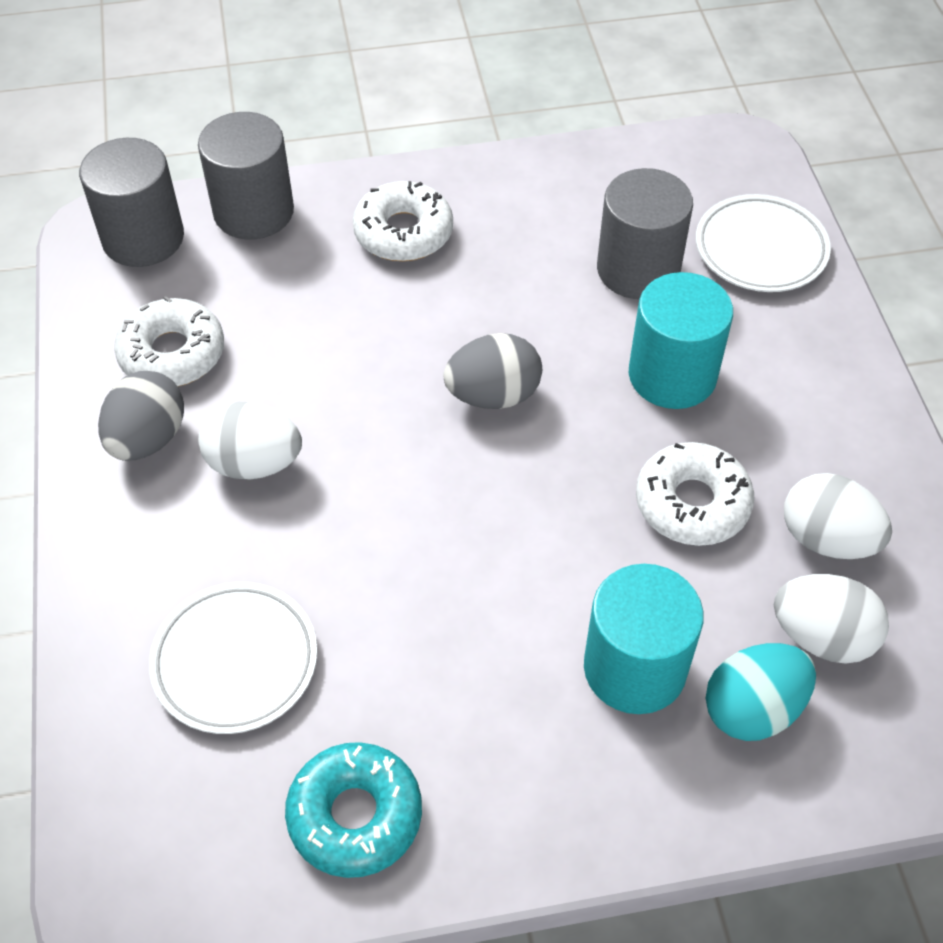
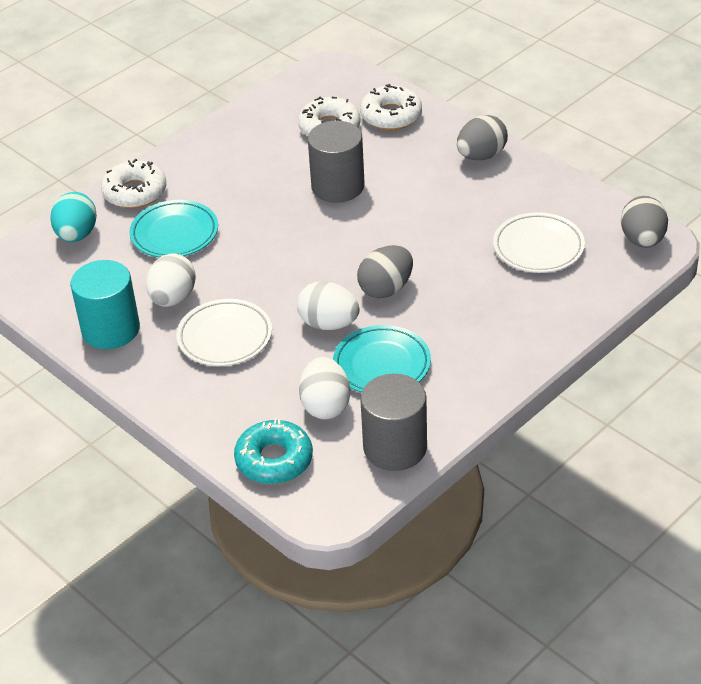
grey cylinder: [79,138,184,267] [198,112,294,239] [597,168,693,299] = 3 -> [308,121,365,203] [360,374,427,471] = 2
grey egg: [98,371,184,461] [443,333,542,409] = 2 -> [357,245,413,298] [457,115,508,160] [621,196,668,248] = 3
turquoise cylinder: [584,564,704,714] [629,272,733,409] = 2 -> [70,260,140,349] = 1
turquoise plate: none = 0 -> [129,200,218,258] [333,325,431,393] = 2

